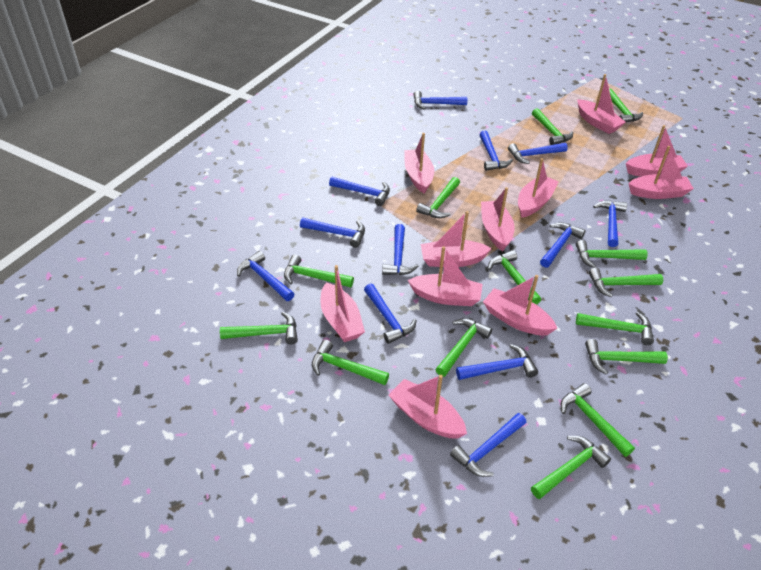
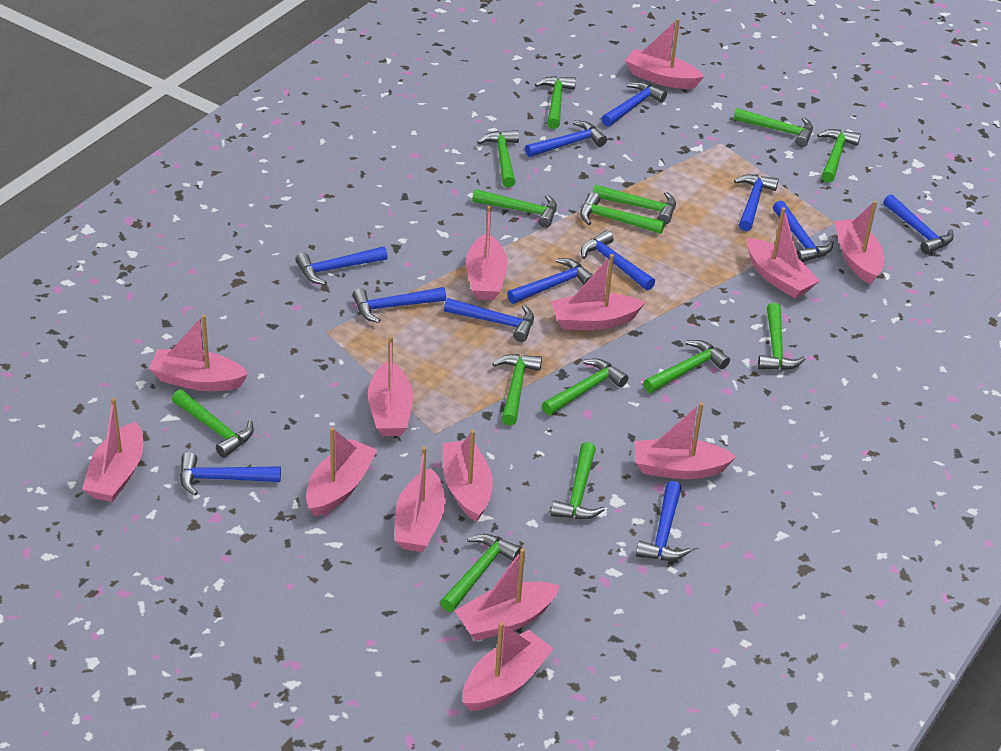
pink boat: [320,265,365,342] [389,375,467,439] [405,133,434,193] [408,246,483,306] [421,211,492,267] [481,187,515,251] [483,275,557,336] [518,158,559,218] [577,74,626,134] [626,125,688,177] [628,146,694,199] = 11 -> [82,398,143,502] [149,314,249,391] [306,427,377,517] [368,336,413,436] [395,447,446,552] [443,430,493,522] [455,548,560,641] [463,622,554,711] [466,206,508,300] [551,254,645,330] [625,18,704,89] [635,402,736,479] [747,207,820,298] [834,201,884,284] = 14

